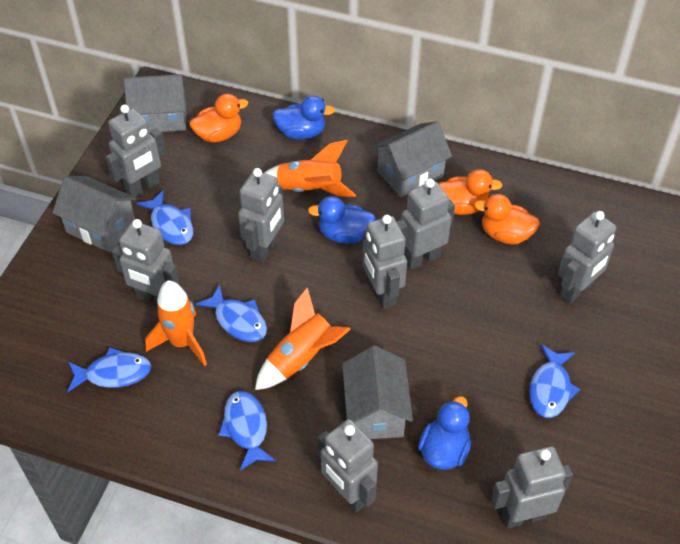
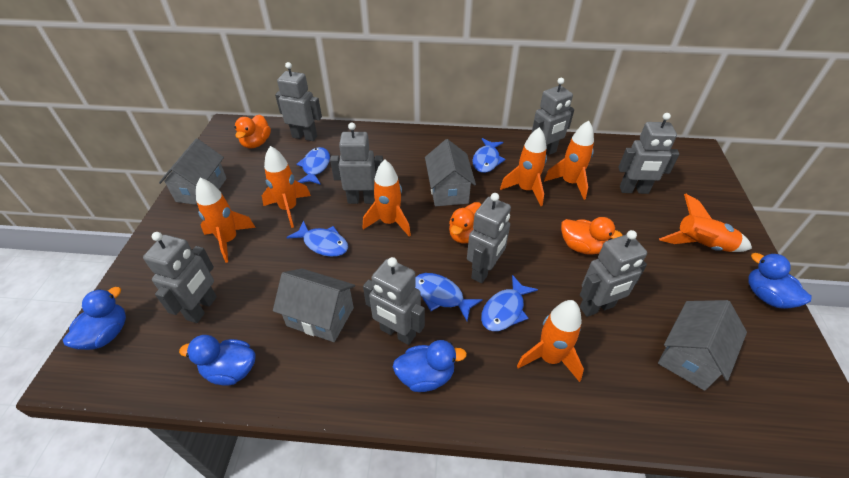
blue duck: [273,96,335,140] [308,196,376,244] [418,396,471,470] = 3 -> [63,287,126,350] [179,335,256,385] [393,340,467,392] [748,253,812,309] = 4
orange rocket: [145,280,207,366] [255,288,351,390] [265,140,356,197] = 3 -> [196,178,256,263] [262,146,311,228] [363,160,411,237] [500,127,547,206] [517,300,584,382] [544,121,594,200] [659,194,752,252] = 7

